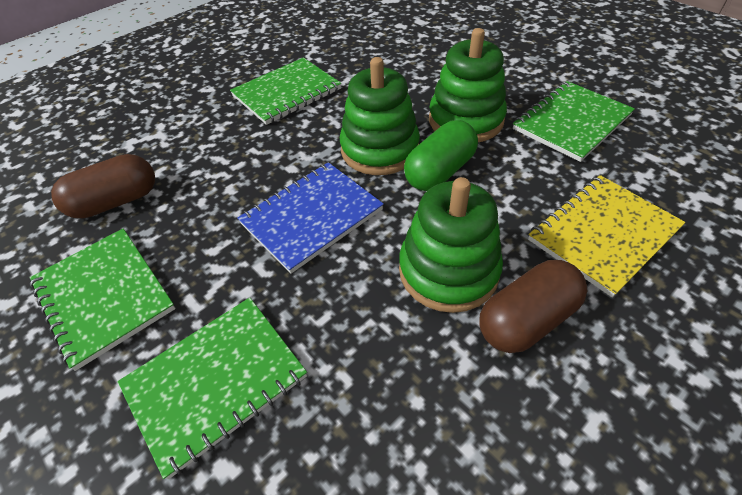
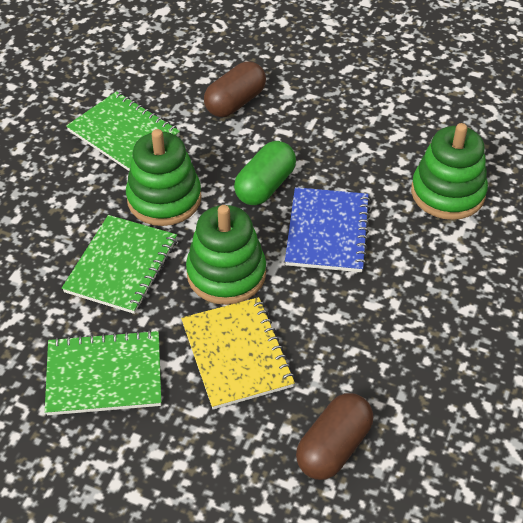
green notebook: [29,229,176,371] [118,298,307,479] [230,58,341,125] [513,81,635,162] = 4 -> [45,330,161,415] [62,215,177,314] [66,91,180,171] = 3

